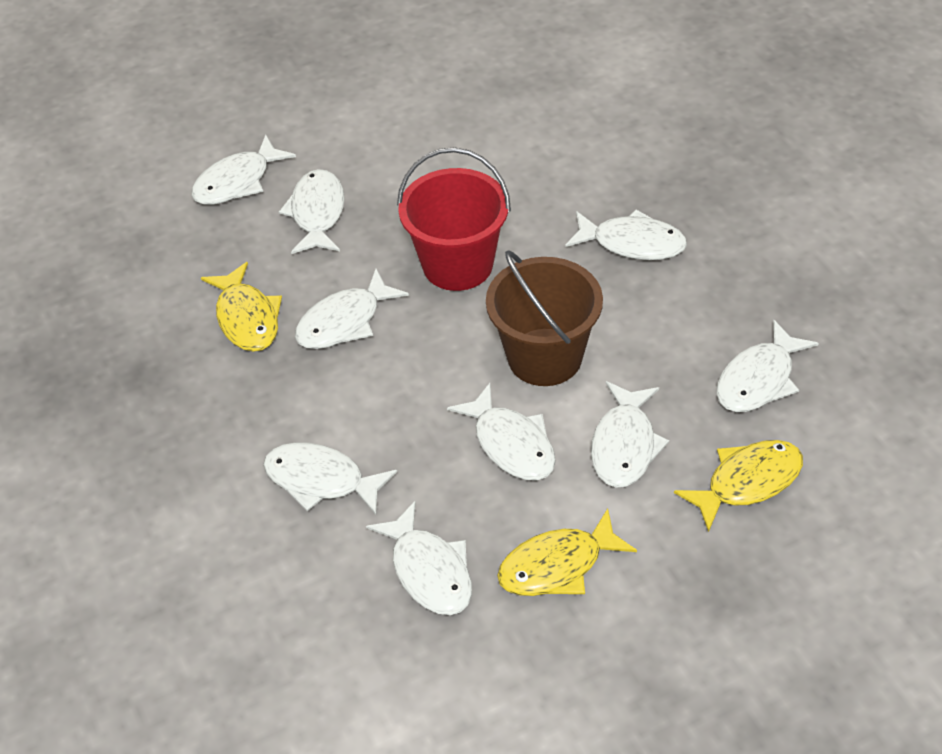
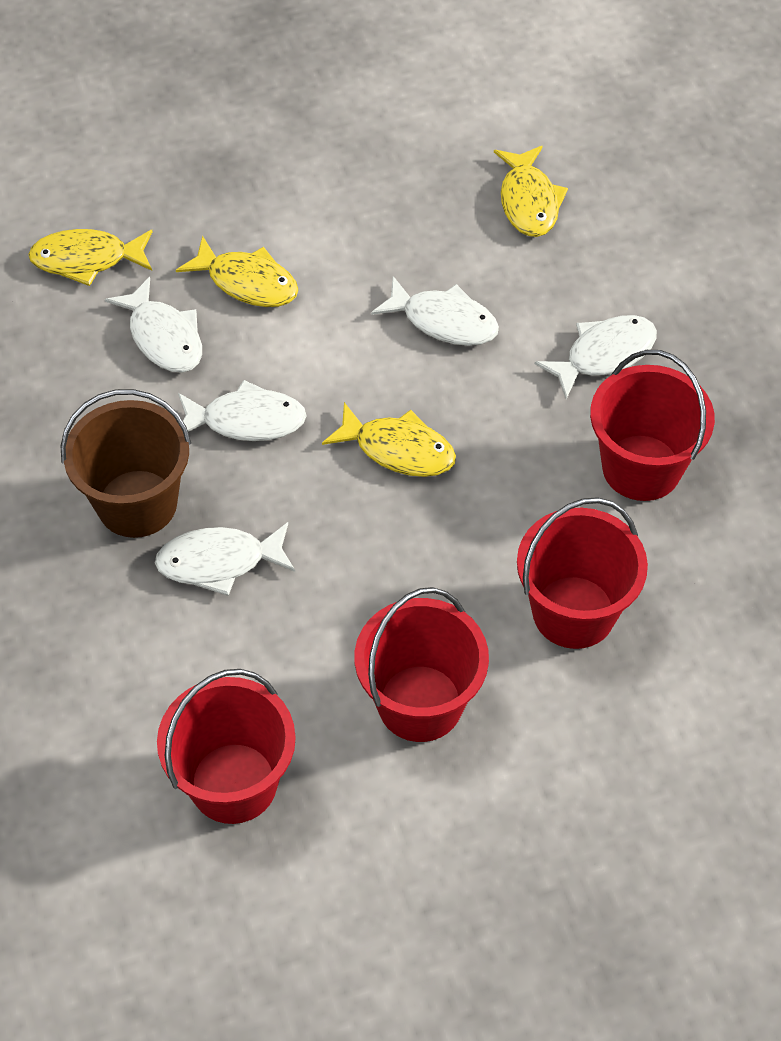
red bucket: [397,147,511,291] = 1 -> [157,669,296,824] [355,587,489,742] [517,497,648,649] [590,350,715,501] = 4
white fish: [191,135,296,205] [263,442,397,515] [279,169,345,254] [295,269,409,349] [366,501,472,615] [447,383,556,481] [565,209,687,260] [591,381,669,488] [716,319,819,412] = 9 -> [105,277,202,373] [155,522,295,596] [178,380,307,441] [371,276,499,346] [535,315,657,399] = 5
yellow fish: [201,262,282,352] [497,508,637,596] [674,440,803,532] = 3 -> [28,229,152,286] [176,236,298,307] [322,402,456,477] [494,146,568,237] = 4

